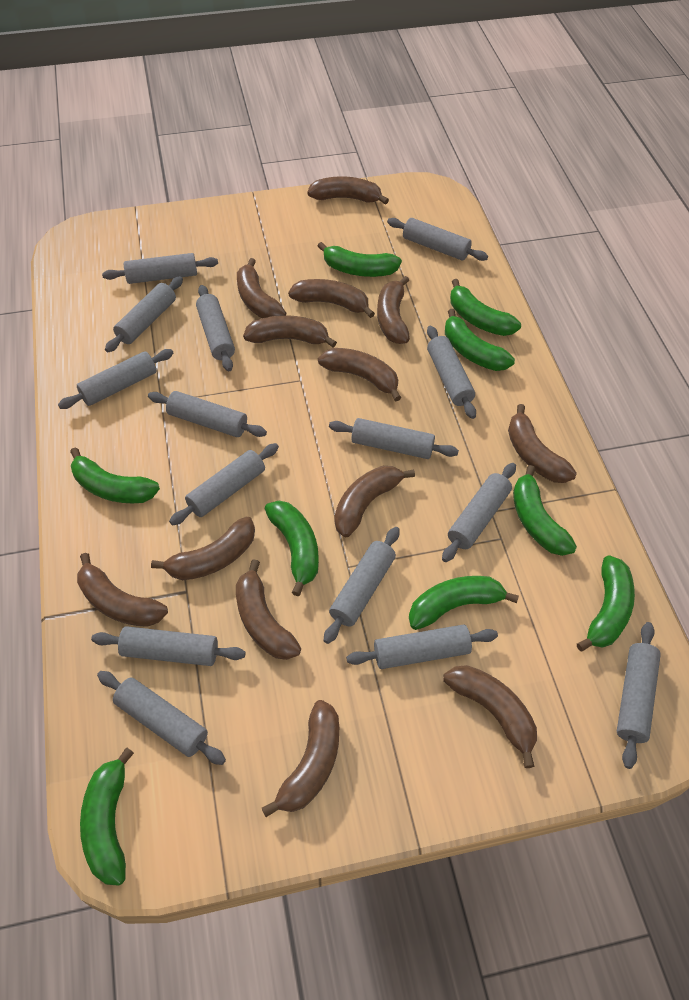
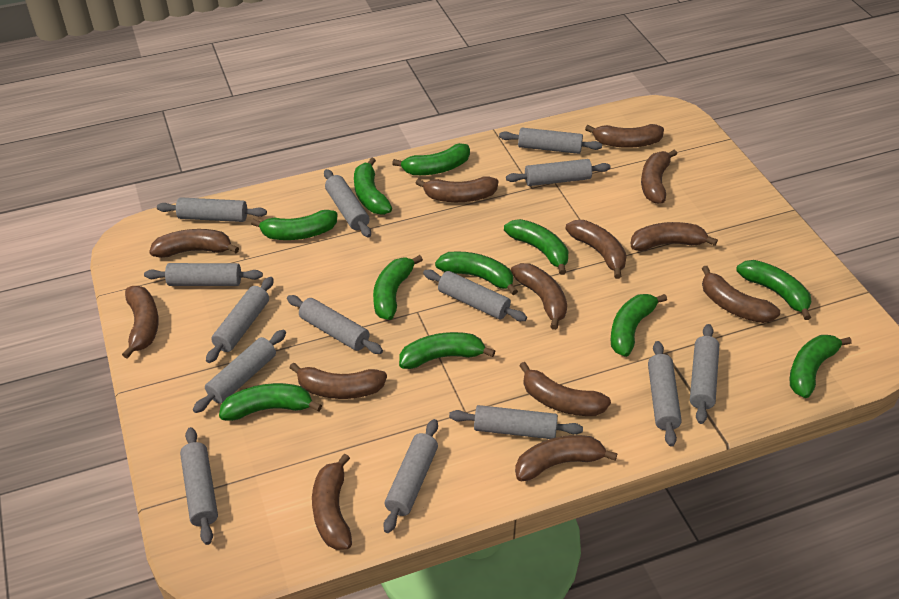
green banana: [70,447,160,503] [80,748,134,886] [265,501,319,596] [318,242,402,277] [409,576,519,630] [445,309,515,371] [450,279,521,336] [513,465,577,556] [577,555,635,651] = 9 -> [219,383,322,421] [251,210,337,240] [354,157,392,215] [373,255,423,320] [392,143,470,175] [399,332,495,369] [435,251,518,295] [504,219,568,275] [610,294,667,357] [736,260,812,320] [790,335,852,398] = 11
grey rolling pin: [58,349,173,409] [91,626,245,666] [97,671,226,765] [102,253,218,284] [105,276,183,352] [148,391,267,437] [169,443,279,525] [196,285,235,371] [324,527,400,644] [329,418,459,459] [346,624,498,669] [387,218,488,261] [427,326,476,419] [442,463,516,562] [617,622,661,769] = 15 -> [144,263,263,286] [157,197,267,222] [180,427,218,545] [193,330,286,413] [206,277,274,363] [287,295,383,354] [324,169,371,238] [383,419,438,533] [423,270,527,321] [449,405,583,439] [499,128,602,154] [506,159,611,186] [648,341,682,447] [690,324,719,424] = 14

